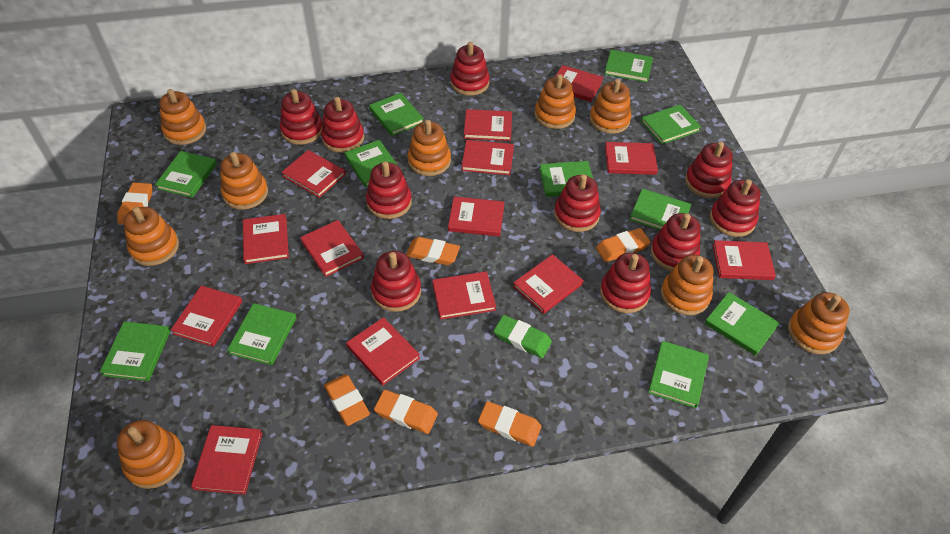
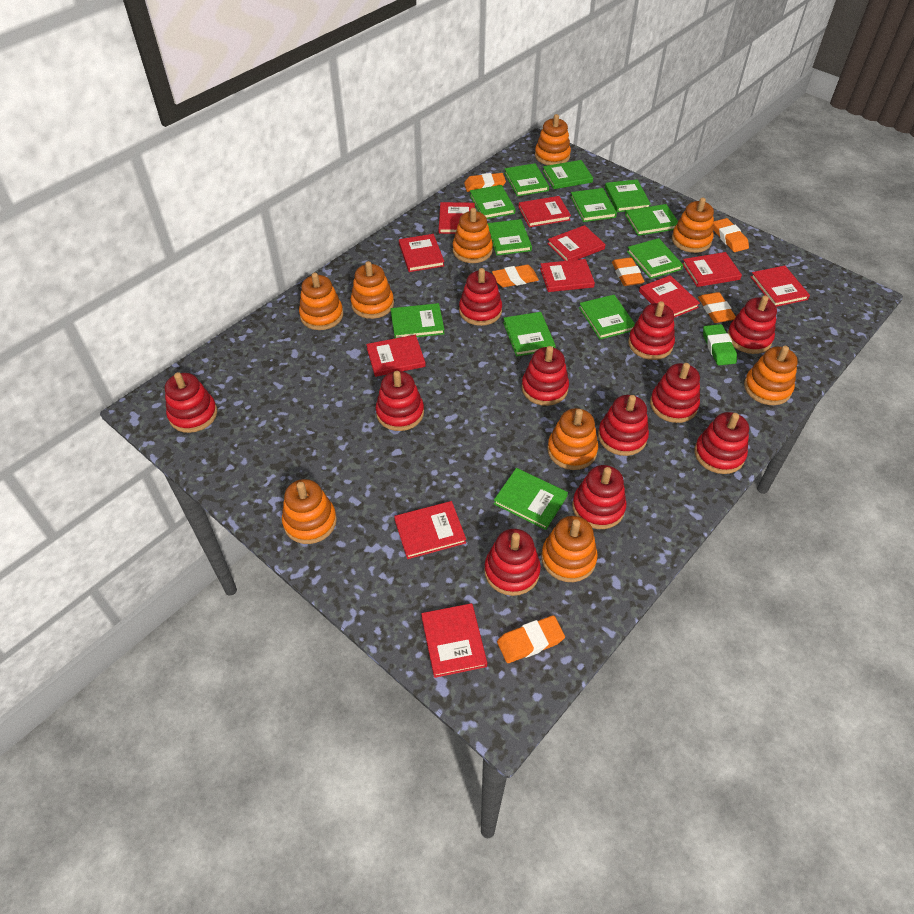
green book: [100,321,171,381] [155,151,217,198] [227,303,296,365] [345,140,398,187] [369,93,424,136] [539,161,593,197] [604,50,653,82] [630,189,691,230] [641,105,702,145] [648,341,709,408] [705,292,780,356] = 11 -> [391,303,445,338] [470,185,516,219] [487,219,532,255] [494,468,568,530] [503,312,556,356] [504,163,549,196] [543,160,593,189] [570,188,617,222] [579,295,635,339] [605,179,651,212] [625,204,678,236] [627,238,683,279] = 12
red book: [171,286,242,347] [191,425,262,495] [243,214,289,264] [281,150,346,198] [300,220,364,277] [346,317,420,386] [432,271,496,320] [448,197,504,237] [462,140,514,175] [464,109,512,141] [513,254,583,314] [555,65,603,102] [605,142,658,175] [712,240,776,280] = 14 -> [366,335,426,377] [394,501,466,559] [399,234,444,272] [421,603,487,678] [439,202,475,234] [518,196,571,227] [540,259,595,292] [547,225,606,261] [639,275,700,318] [682,252,742,287] [751,266,810,307] = 11
red stacking toy: [280,89,322,145] [321,97,364,153] [366,161,412,219] [371,251,421,312] [450,42,490,96] [554,174,601,232] [600,253,651,313] [651,213,700,271] [685,142,733,198] [710,179,760,237] = 10 -> [165,372,217,433] [376,371,424,431] [459,268,502,326] [484,529,541,596] [522,346,569,406] [572,465,626,529] [598,395,649,456] [628,301,675,360] [650,363,700,423] [694,412,749,474] [727,296,777,354] = 11

